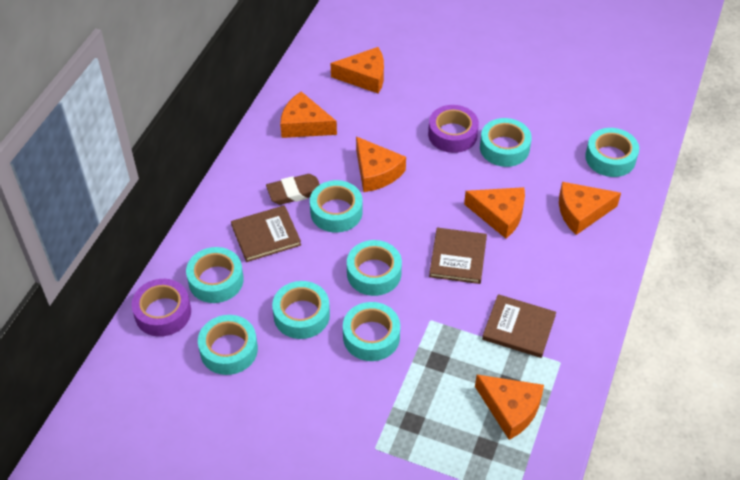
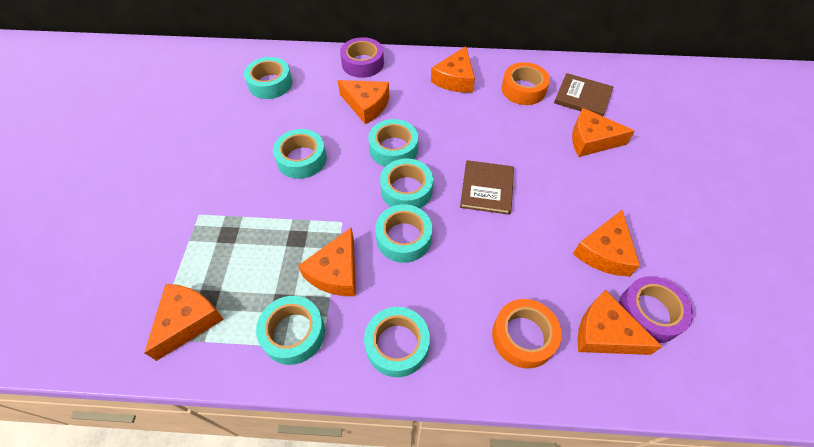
brown book: [231,205,301,262] [429,228,487,284] [482,294,556,358] = 3 -> [460,160,514,215] [554,73,613,116] = 2
brown eraser: [266,174,320,205] = 1 -> none = 0
orange cheese: [280,91,337,138] [331,47,384,94] [356,136,406,192] [464,187,525,239] [475,375,544,440] [559,182,621,235] = 6 -> [144,284,224,361] [298,227,356,296] [338,80,389,124] [431,46,475,93] [572,108,635,157] [573,210,640,276] [577,290,662,355] = 7
orange tape: none = 0 -> [492,299,562,369] [502,62,550,105] = 2
turquoise tape: [186,247,244,303] [198,315,258,375] [272,281,330,339] [310,180,363,233] [343,302,400,361] [347,240,402,296] [480,118,532,167] [585,128,639,177] = 8 -> [244,57,292,99] [256,296,325,365] [273,129,327,179] [364,307,430,377] [368,119,418,167] [375,204,432,263] [380,158,433,208] = 7

